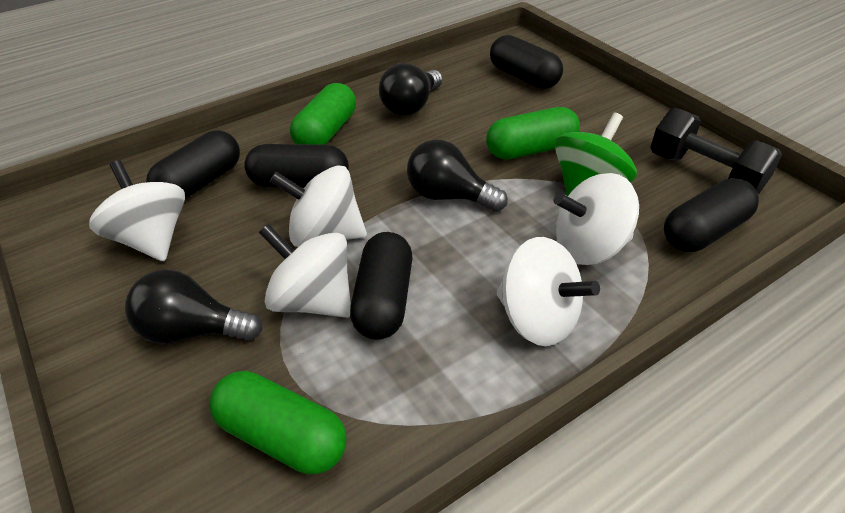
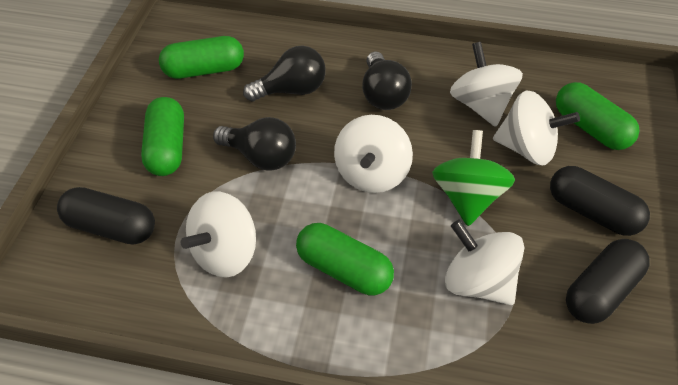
black capsule: [146,130,240,199] [244,144,349,188] [350,232,412,340] [490,35,563,89] [664,178,759,252] = 5 -> [57,187,155,245] [550,166,650,236] [566,239,650,324] = 3
black dumbbell: [650,108,782,194] = 1 -> none = 0
green capsule: [210,371,347,474] [290,83,356,145] [486,107,580,160] = 3 -> [141,97,184,176] [159,36,244,79] [296,223,394,295] [556,82,639,150] = 4

